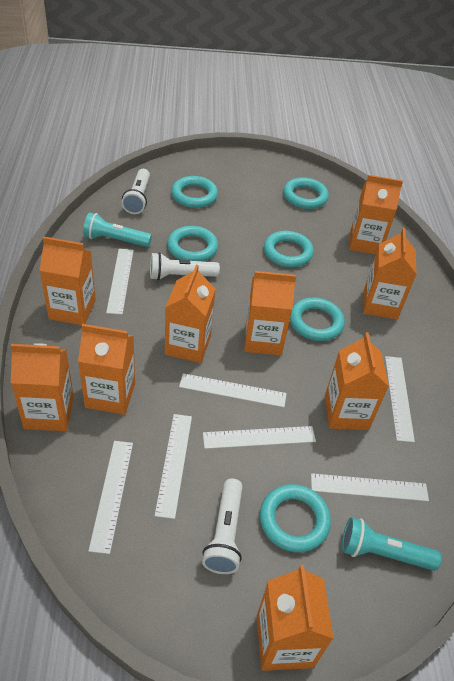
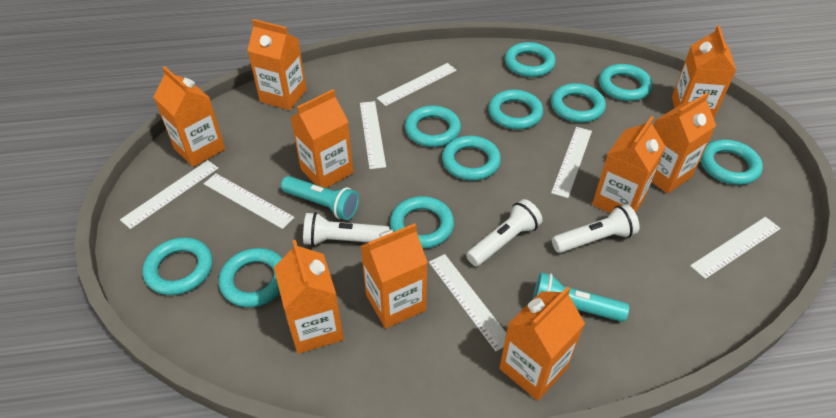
turquoise ring: [167,226,218,261] [171,176,218,208] [260,484,331,553] [264,231,314,267] [283,177,329,209] [290,297,345,341] = 6 -> [142,237,213,295] [219,248,282,307] [390,196,454,249] [405,105,461,147] [442,136,501,181] [488,90,543,130] [505,42,556,77] [551,83,606,123] [599,64,652,101] [700,139,763,185] = 10

